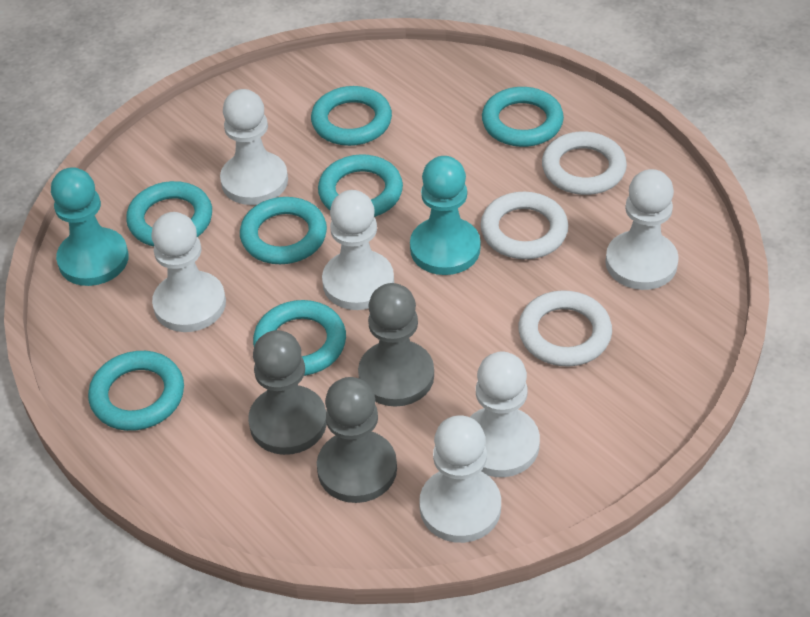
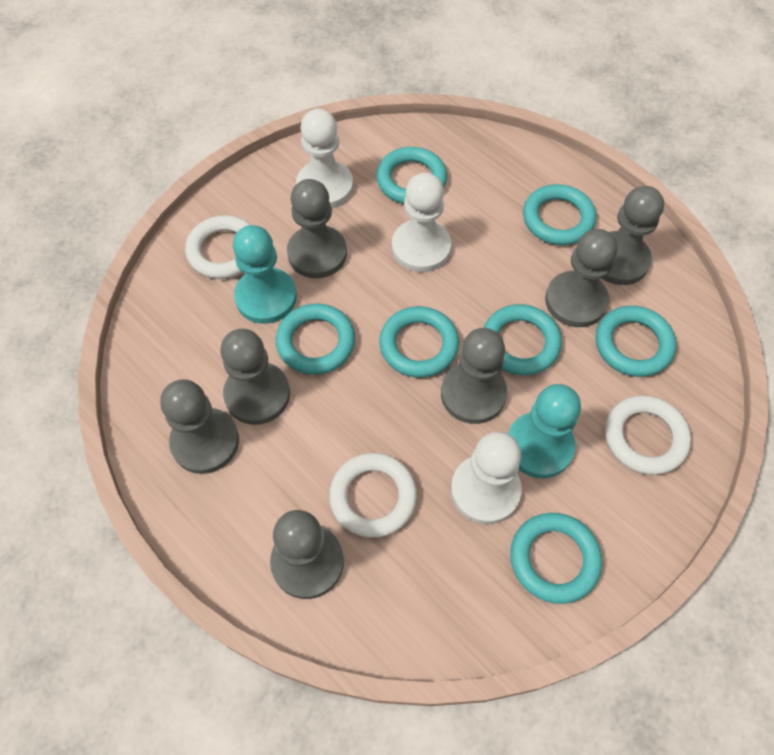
grey pawn: [248,330,327,455] [317,377,397,503] [358,283,434,407] = 3 -> [160,379,239,474] [221,329,290,425] [270,510,344,599] [287,179,347,278] [441,328,507,424] [545,229,617,327] [602,186,664,285] = 7
white pawn: [151,212,226,332] [220,89,288,205] [322,190,394,310] [419,415,501,543] [470,352,540,477] [605,169,679,290] = 6 -> [296,109,353,208] [392,173,451,272] [451,432,522,524] = 3

